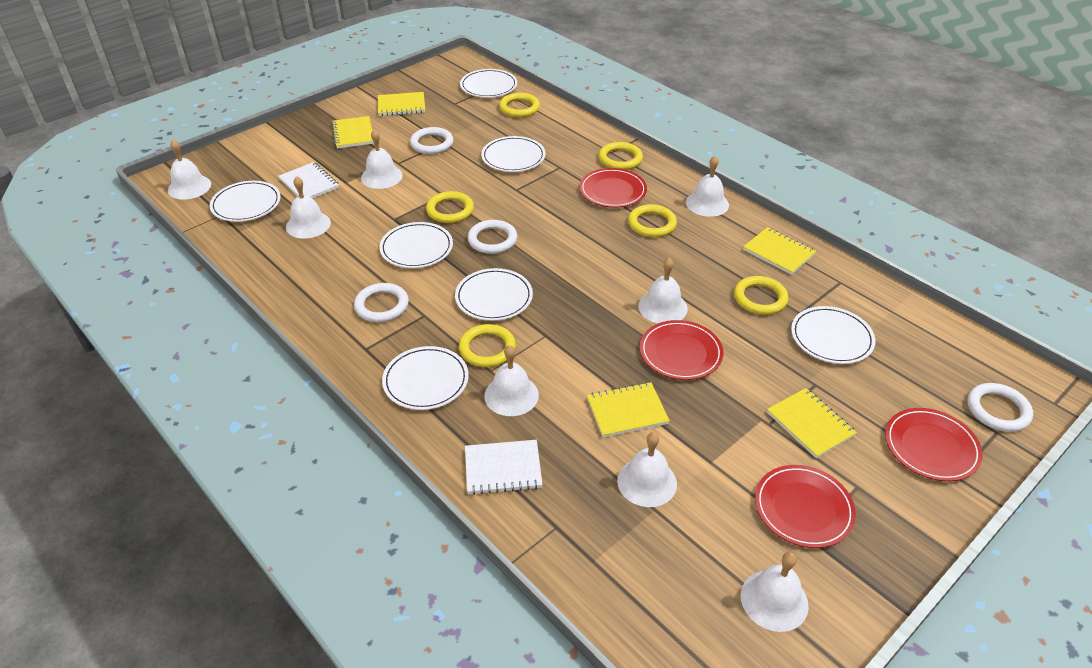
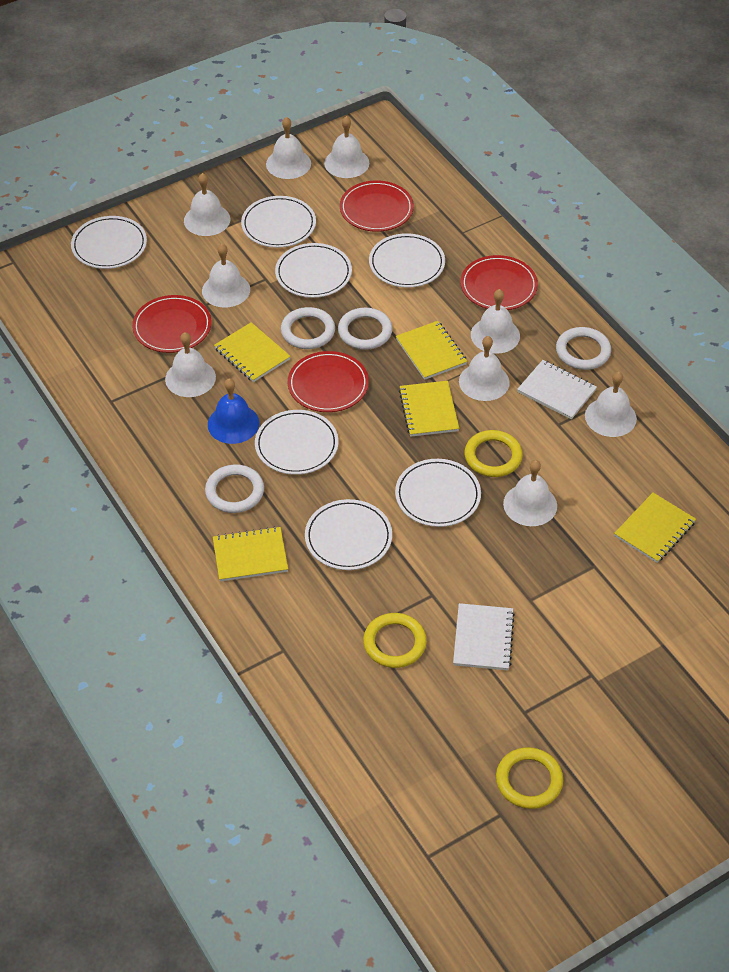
blue bell: none = 0 -> [208,378,259,444] = 1
white bell: [168,140,211,200] [286,176,331,239] [361,129,403,189] [484,345,539,416] [617,432,677,507] [638,257,688,323] [686,156,729,217] [741,552,809,632] = 8 -> [165,332,216,397] [184,173,230,236] [202,244,250,308] [266,117,311,179] [324,116,369,178] [459,336,510,401] [471,289,520,354] [503,460,557,526] [585,372,637,437] = 9
yellow ring: [426,191,474,223] [459,324,516,367] [499,93,540,117] [599,142,643,170] [628,204,677,237] [734,276,788,315] = 6 -> [363,613,427,668] [465,430,523,477] [496,747,563,809] = 3

